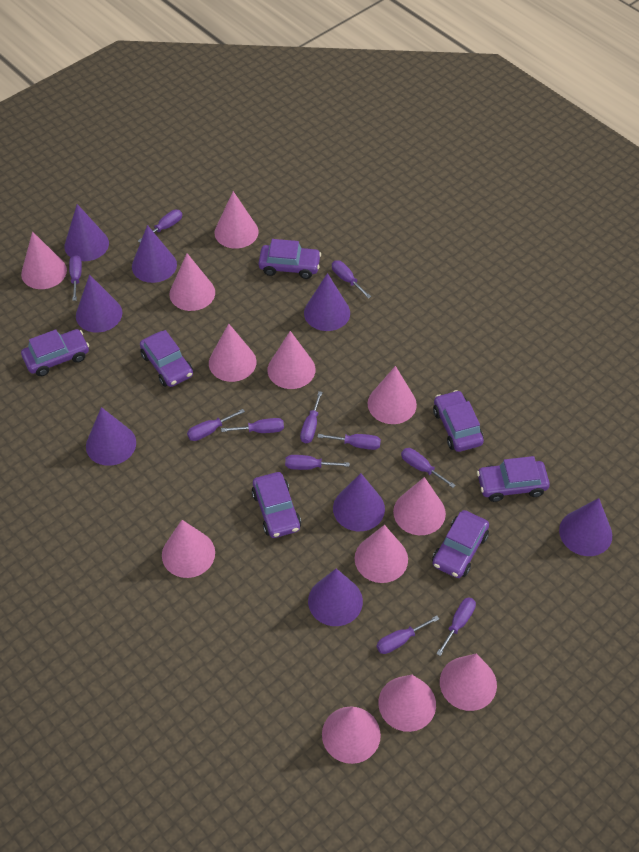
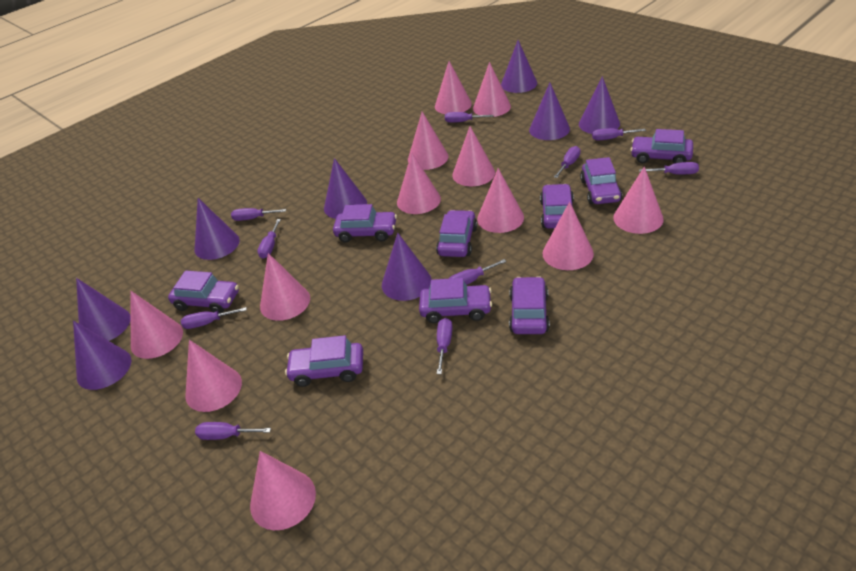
purple car: [21,329,89,376] [140,330,193,387] [252,472,301,538] [259,239,321,279] [432,510,489,578] [433,390,484,452] [477,456,550,502] = 7 -> [168,271,239,313] [285,335,363,387] [333,204,397,242] [419,278,492,323] [436,210,477,257] [509,276,550,334] [540,184,574,229] [580,157,622,204] [630,129,693,163] = 9
purple screwdriver: [69,255,82,301] [138,210,182,242] [187,409,245,441] [221,418,284,433] [285,455,350,470] [300,391,323,443] [318,434,381,450] [332,260,371,298] [376,615,439,654] [401,448,456,488] [436,597,476,656] = 11 -> [181,307,247,329] [195,422,271,440] [231,208,286,221] [257,219,281,259] [437,318,453,374] [445,112,493,123] [449,259,507,285] [554,146,581,178] [592,128,646,140] [639,162,699,174] = 10

